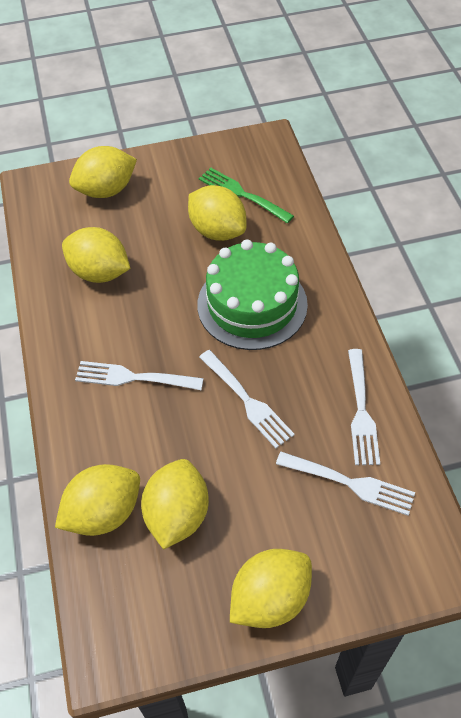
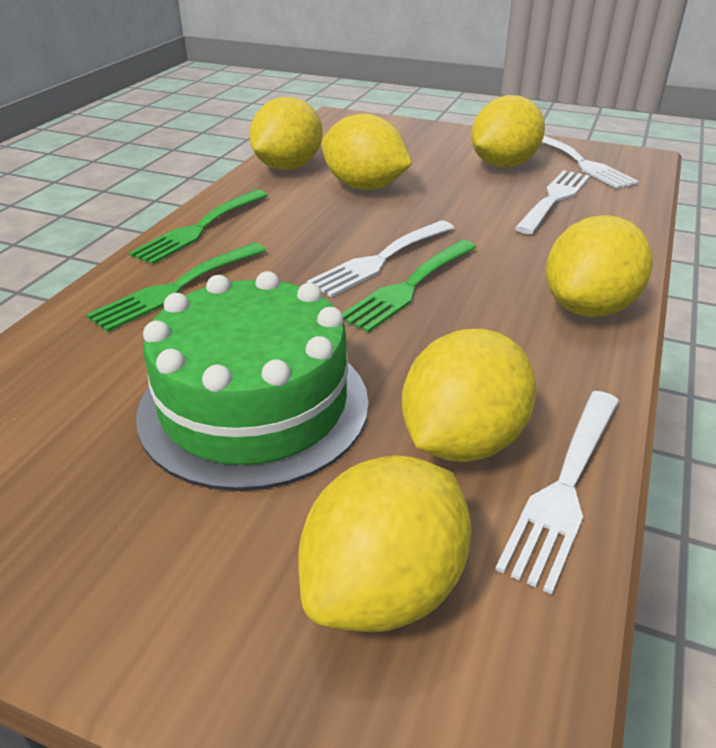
green fork: [199,168,294,223] = 1 -> [86,243,266,332] [129,190,268,264] [342,240,476,333] = 3

